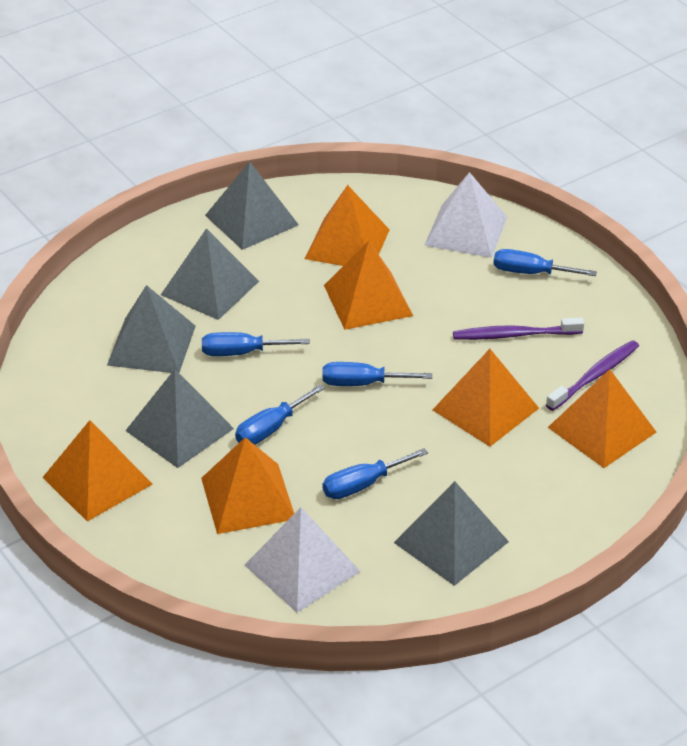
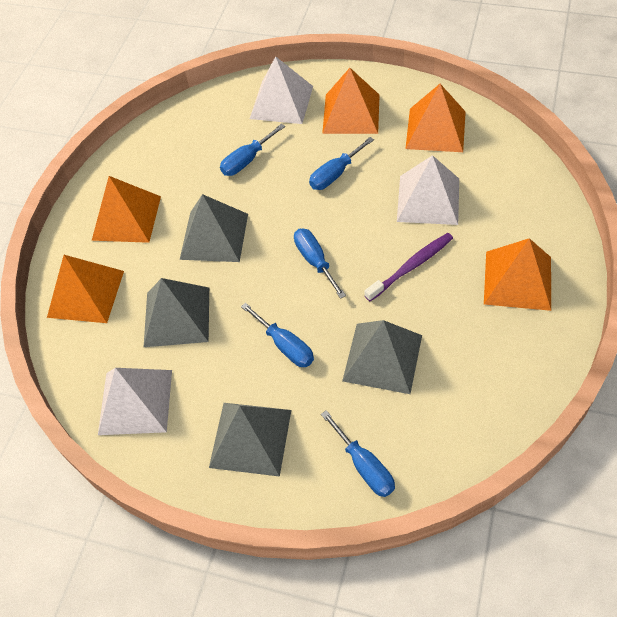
grey pyramid: [107,285,196,373] [125,369,234,468] [161,228,259,320] [205,161,299,250] [394,481,509,586] = 5 -> [144,278,209,347] [180,194,248,262] [209,403,291,477] [342,320,422,394] = 4
orange pyramid: [42,420,153,521] [201,437,294,534] [305,185,390,266] [324,241,413,330] [433,349,539,447] [548,369,656,468] = 6 -> [47,255,124,323] [92,176,161,243] [322,68,380,134] [405,84,466,152] [484,238,551,311] = 5
purple toothbrush: [453,317,584,340] [546,340,639,411] = 2 -> [365,233,453,301] = 1
white pyramid: [245,507,361,613] [425,172,507,258] = 2 -> [98,368,172,435] [250,56,313,124] [397,155,459,225] = 3

